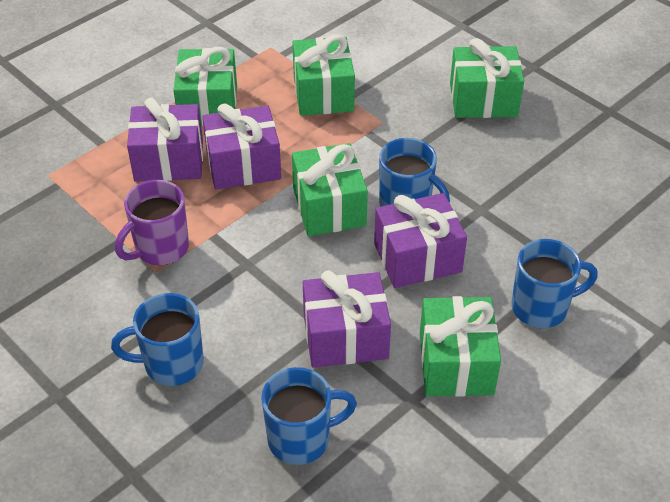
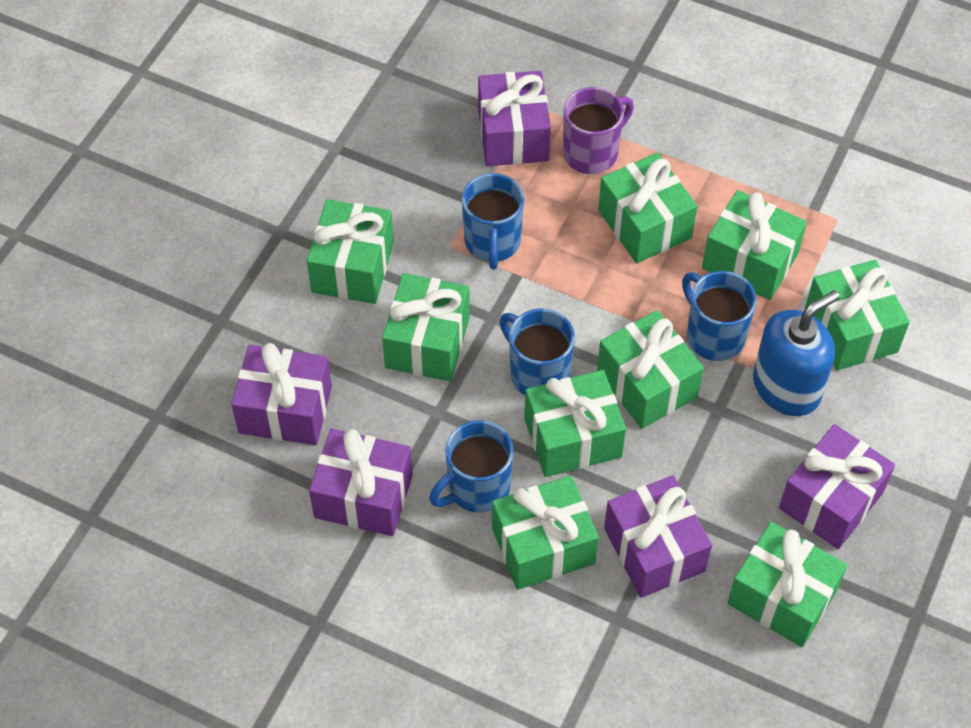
blue soap dispenser: none = 0 -> [753,290,840,416] = 1
green gift: [173,47,237,126] [292,35,355,116] [292,143,368,236] [420,296,501,397] [450,38,524,118] = 5 -> [307,199,394,304] [382,273,470,381] [492,475,599,590] [524,370,626,477] [597,310,704,429] [598,153,697,263] [702,190,807,300] [727,522,847,647] [805,260,910,370] = 9
purple gift: [127,97,203,182] [202,103,281,190] [303,270,391,368] [374,193,467,288] = 4 -> [231,343,332,445] [309,428,413,536] [478,71,551,166] [604,475,712,598] [779,424,895,549] = 5

